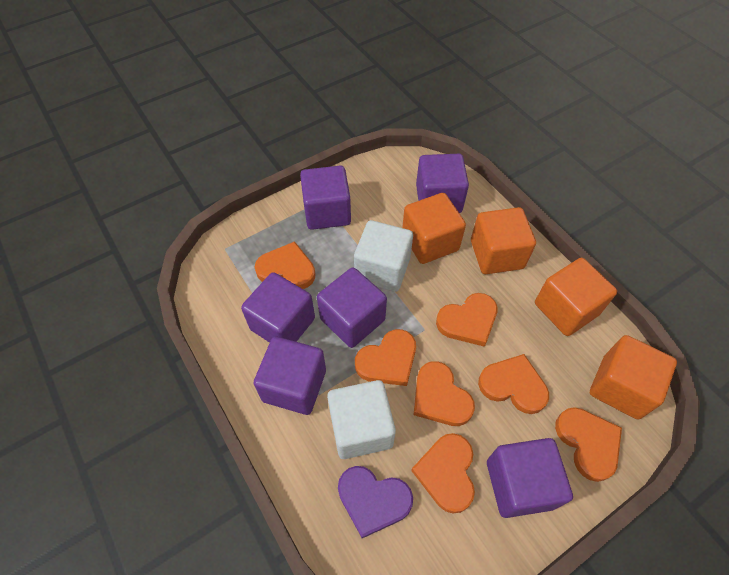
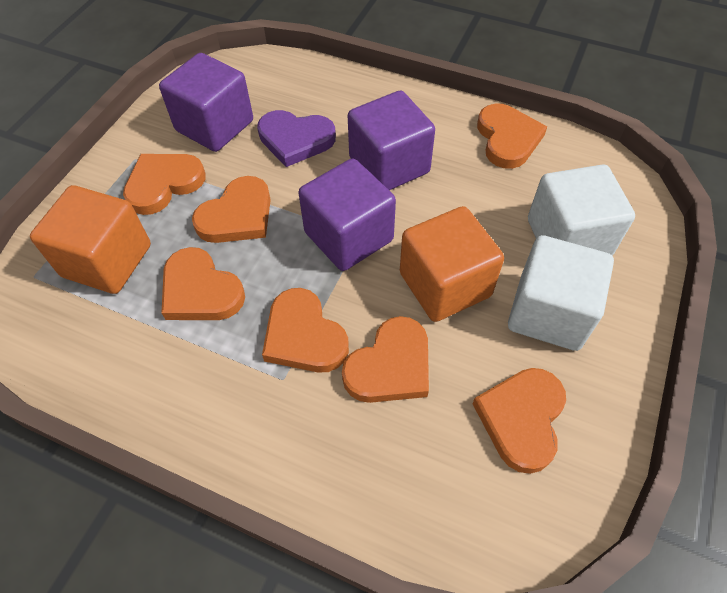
orange cube: [402,193,466,264] [471,207,536,274] [535,258,617,336] [590,335,677,419] = 4 -> [30,185,151,294] [400,206,504,322] = 2
purple cube: [241,272,315,343] [253,337,326,415] [300,166,351,230] [317,267,387,348] [416,154,469,213] [487,438,573,518] = 6 -> [159,53,253,152] [299,158,396,271] [348,91,435,190] = 3

